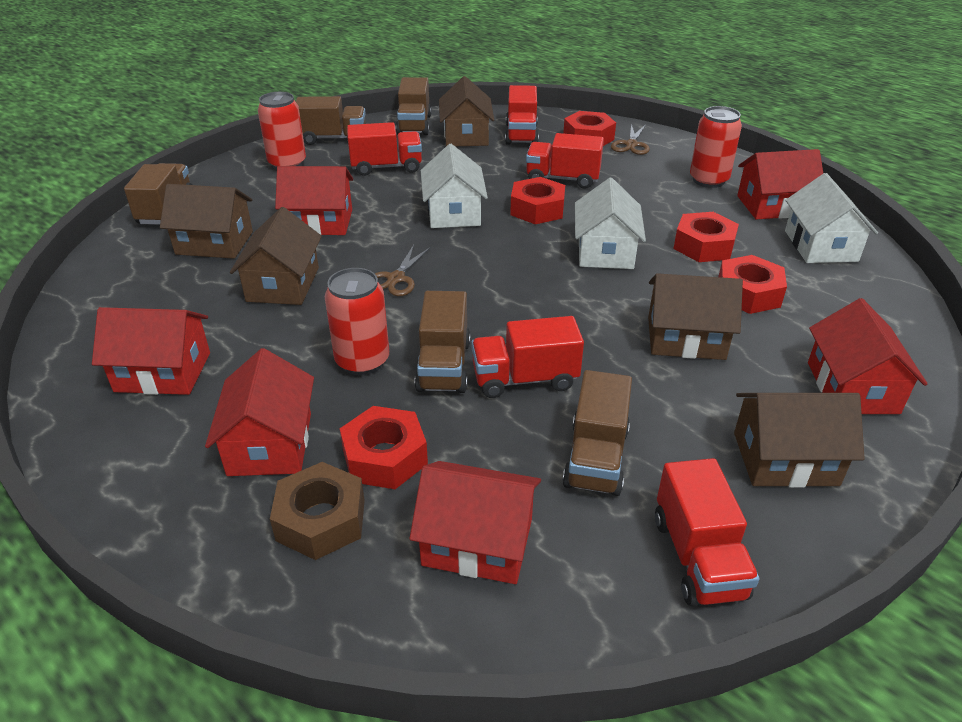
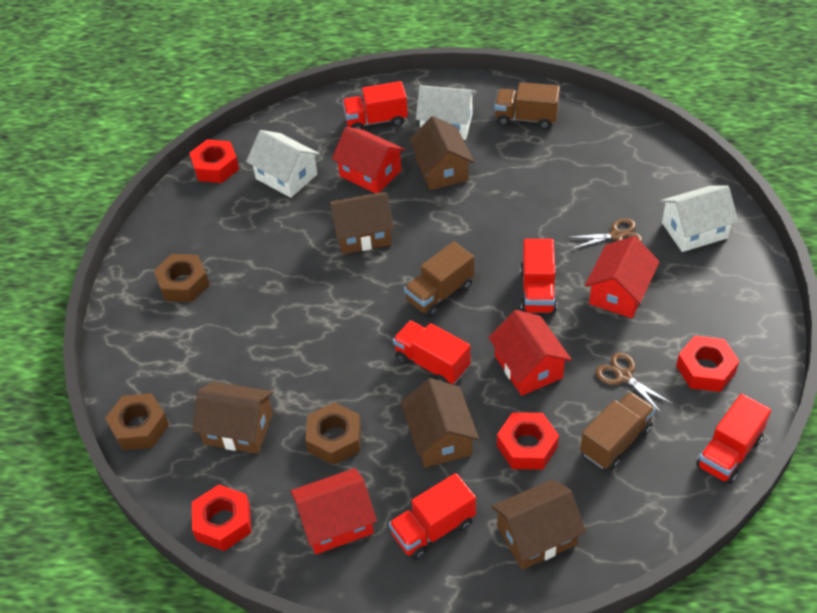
brown nut: [270,462,365,560] = 1 -> [105,393,169,450] [154,254,209,302] [305,402,361,465] = 3
brown truck: [124,163,192,225] [295,96,366,145] [396,77,432,135] [414,291,471,393] [563,370,632,496] = 5 -> [404,241,474,317] [495,82,560,129] [580,392,655,470] = 3
red can: [258,92,306,170] [325,268,389,375] [690,106,742,188] = 3 -> none = 0
red house: [92,307,210,395] [205,348,314,476] [275,166,353,235] [409,461,541,584] [737,149,823,219] [808,298,927,414] = 6 -> [290,468,377,554] [332,127,405,193] [488,310,572,396] [585,236,660,318] = 4
red nut: [340,406,428,489] [510,177,565,224] [563,111,616,146] [673,212,739,262] [718,255,787,314] = 5 -> [190,139,239,183] [192,485,251,551] [497,412,559,470] [676,336,739,392] = 4

